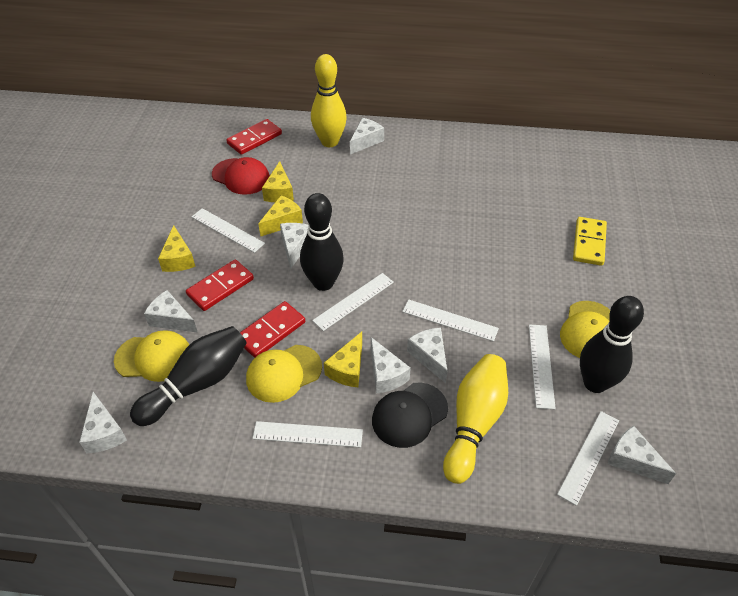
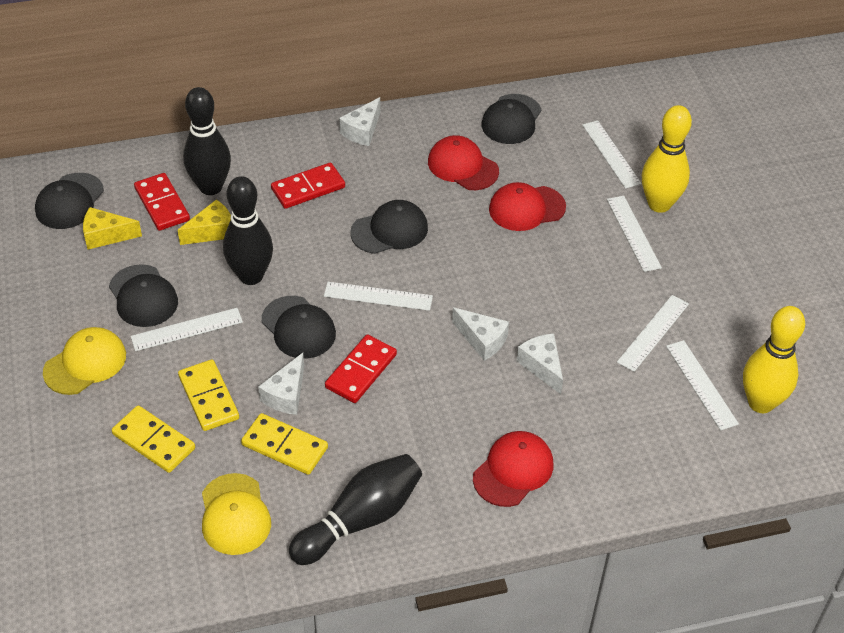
black cap: [372,383,448,448] = 1 -> [35,173,104,229] [109,264,178,327] [262,296,336,359] [350,200,428,254] [482,94,542,144] = 5
red cap: [212,157,270,195] = 1 -> [428,135,499,190] [473,431,554,507] [489,182,566,231] = 3
white cheese: [79,392,127,453] [144,290,198,333] [280,223,309,269] [350,118,384,154] [371,337,411,394] [407,328,448,383] [608,426,676,484] = 7 -> [258,353,304,415] [339,97,380,146] [452,307,509,361] [516,333,563,394] = 4
yellow cap: [114,330,189,382] [246,345,322,403] [560,301,610,358] = 3 -> [43,327,126,395] [202,473,271,555] = 2
yellow cheese: [158,225,196,272] [258,195,303,236] [262,161,294,202] [324,332,362,387] = 4 -> [83,207,142,249] [178,199,231,245] = 2
yellow domino: [573,217,607,266] = 1 -> [112,405,195,473] [178,360,239,431] [241,413,328,475] = 3

